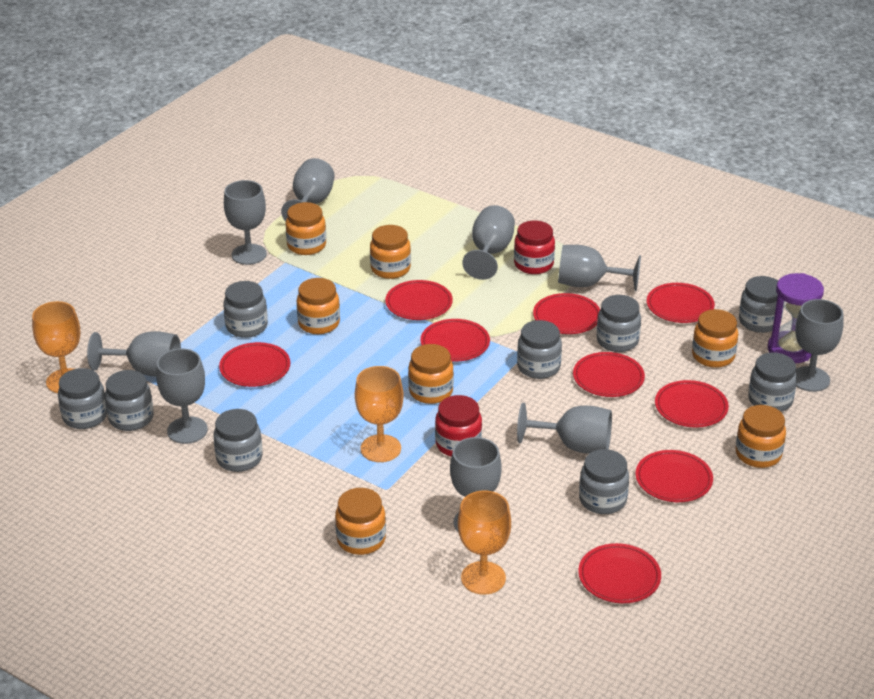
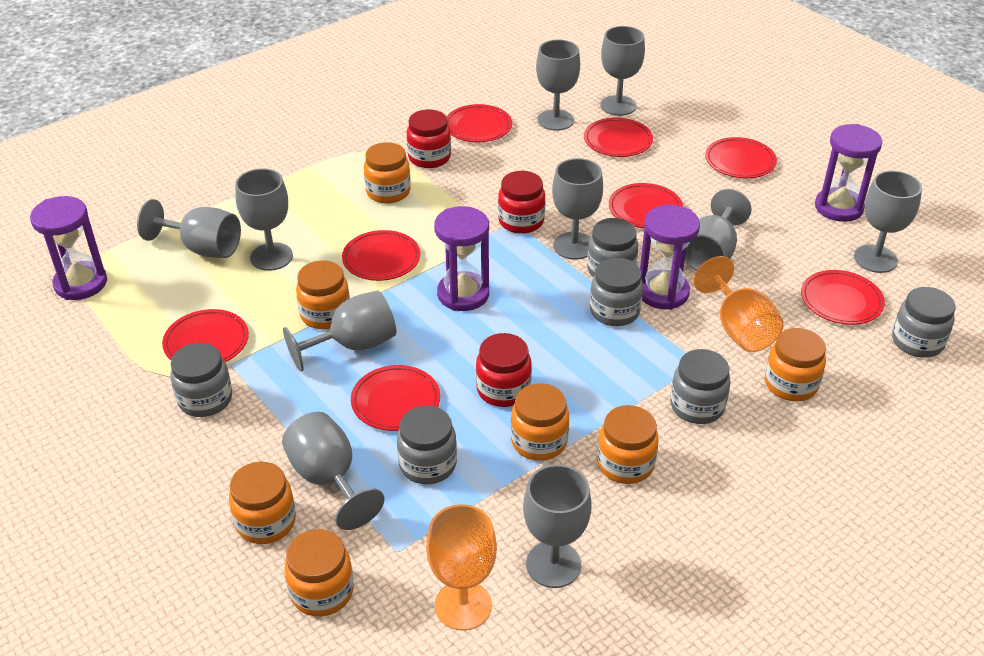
grey goblet: [87,331,181,376] [156,348,208,444] [224,180,267,265] [281,158,335,221] [450,437,502,531] [462,205,515,280] [517,403,612,454] [558,245,641,291] [795,299,844,392] = 9 -> [137,199,241,258] [235,168,293,271] [282,412,384,530] [283,291,396,372] [523,464,591,588] [536,40,580,131] [552,158,603,260] [600,26,645,116] [685,189,752,271] [854,171,922,273] = 10
grey jar: [58,368,107,429] [105,370,154,431] [213,409,263,472] [223,281,268,338] [517,320,562,379] [579,449,629,514] [597,295,641,352] [739,276,784,333] [748,352,797,412] = 9 -> [170,343,232,417] [397,406,457,484] [587,218,638,277] [590,258,643,326] [670,349,731,424] [892,287,956,358] = 6
orange goblet: [32,301,80,393] [355,366,404,462] [458,490,511,595] = 3 -> [426,504,497,631] [693,256,784,352] = 2
purple hourglass: [768,273,824,363] = 1 -> [30,196,107,300] [434,206,489,311] [640,205,700,310] [815,124,882,222] = 4
red jar: [435,395,482,457] [514,221,555,274] = 2 -> [407,109,451,168] [476,333,532,407] [498,171,545,234] = 3
red plate: [219,342,290,387] [385,280,453,320] [420,319,490,362] [533,293,600,334] [573,352,645,397] [578,543,661,603] [635,450,713,502] [647,283,715,323] [655,380,729,428] = 9 -> [162,309,249,362] [342,230,420,281] [351,365,440,431] [447,104,512,142] [584,118,653,157] [609,183,683,228] [705,137,777,178] [801,270,885,325] = 8

